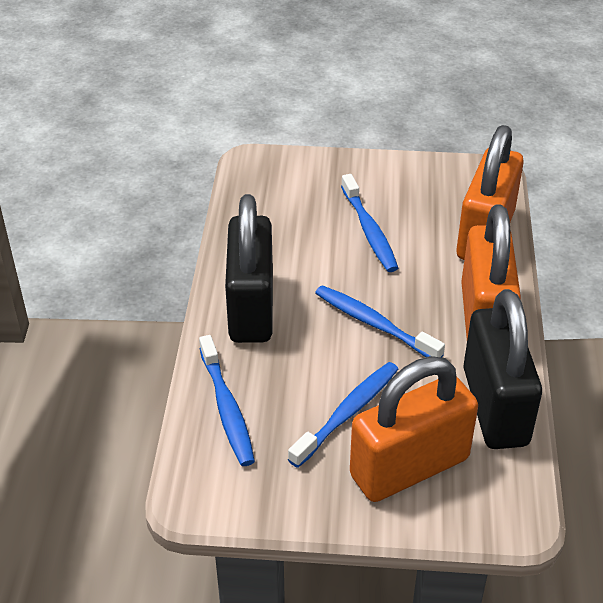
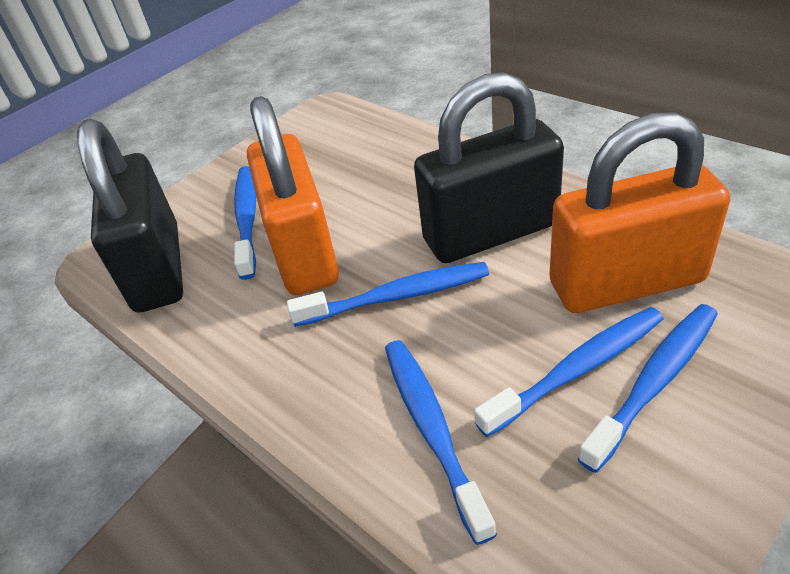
blue toothbrush: [199,335,255,466] [288,362,398,468] [315,285,445,358] [341,174,398,272] = 4 -> [234,166,256,280] [287,262,489,327] [385,340,497,545] [474,307,664,437] [577,304,718,473] = 5
orange padlock: [350,356,478,502] [457,125,524,260] [461,204,521,339] = 3 -> [247,96,339,295] [549,112,730,313] = 2

